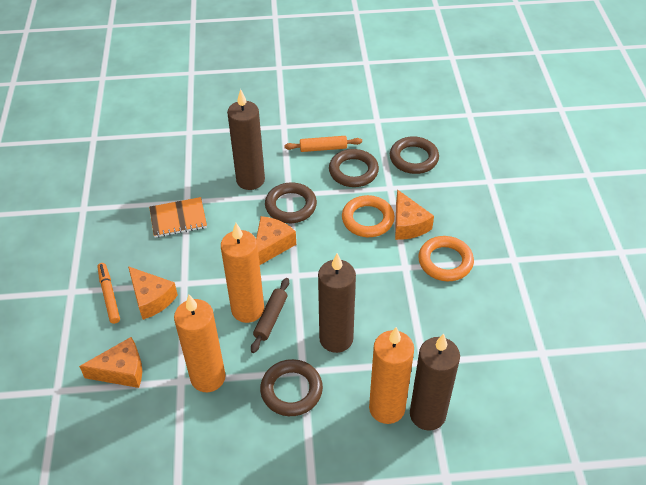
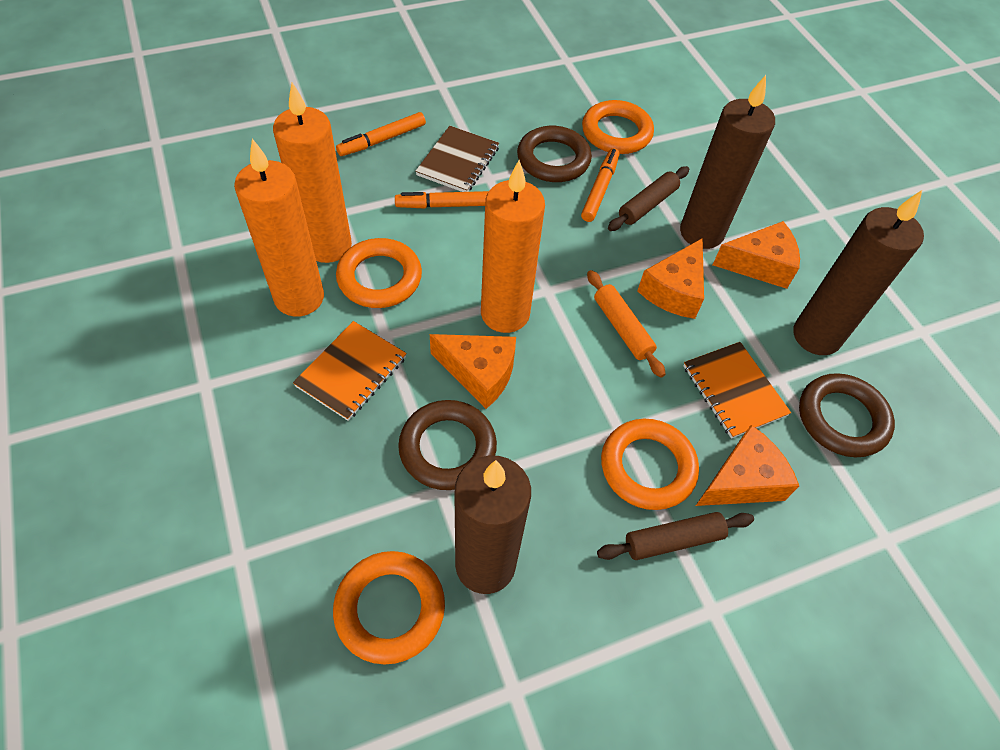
brown notebook: none = 0 -> [415,126,499,192] = 1
brown ring: [260,359,323,416] [265,182,317,223] [329,149,379,187] [390,136,439,174] = 4 -> [398,400,497,490] [517,126,592,182] [799,373,895,457] = 3
brown rolling pin: [251,278,289,353] = 1 -> [597,512,754,560] [608,166,689,231] = 2
orange marker: [97,263,120,324] = 1 -> [336,112,426,156] [395,191,489,209] [581,148,620,222] = 3
orange notebook: [149,197,207,238] = 1 -> [293,321,407,421] [683,342,791,439] = 2
orange ring: [342,195,395,237] [418,236,474,281] = 2 -> [333,551,445,665] [336,238,422,308] [582,100,654,154] [601,419,699,510] = 4

